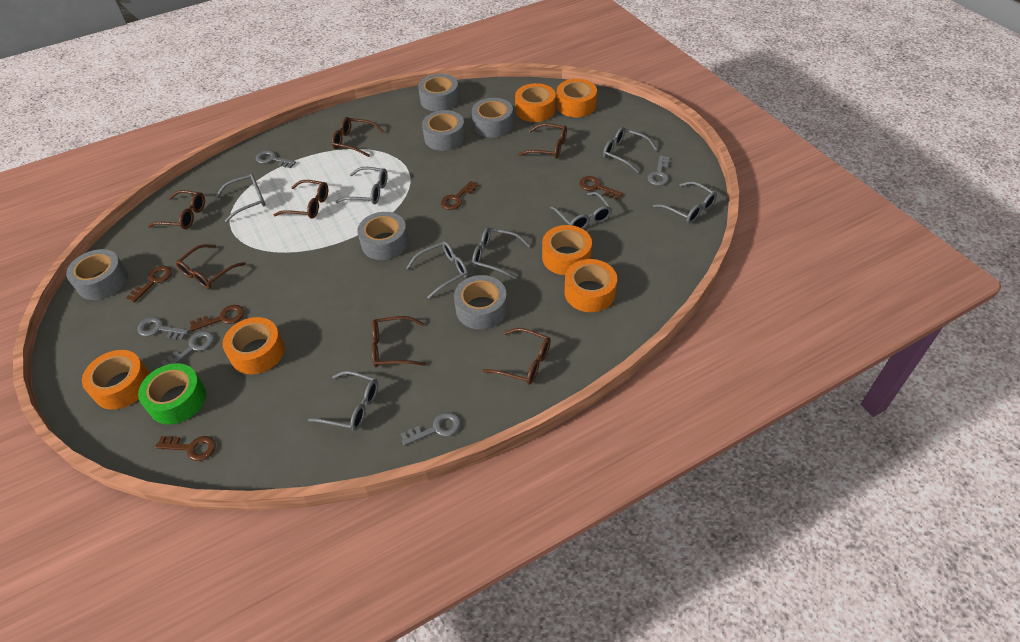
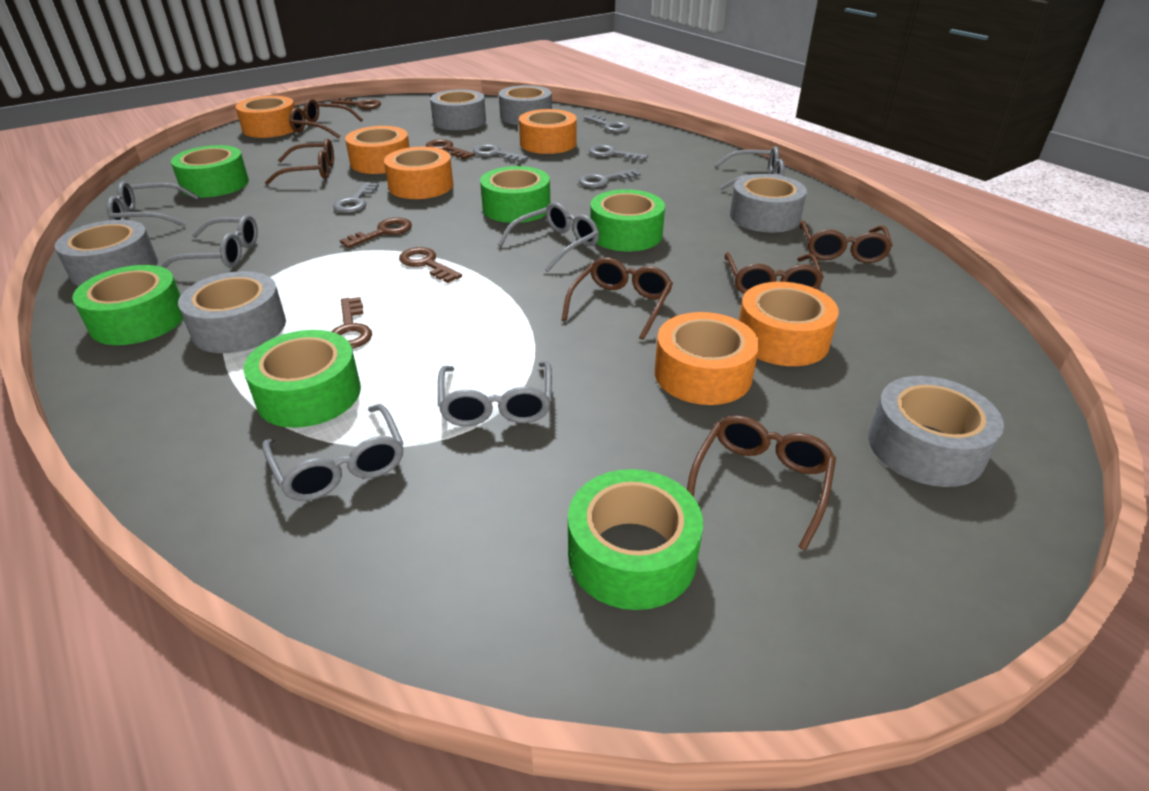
brown glasses: [148,190,205,229] [176,244,246,289] [274,180,328,219] [332,117,384,157] [372,316,426,368] [483,328,551,385] [518,123,567,159] = 7 -> [265,139,334,185] [289,99,363,139] [562,257,673,340] [687,415,836,551] [725,252,824,294] [800,221,893,263] = 6
green tape: [138,363,206,424] = 1 -> [72,265,183,345] [171,145,249,197] [243,330,361,428] [480,166,550,223] [568,469,703,610] [590,189,665,252] = 6
grey glasses: [216,173,265,222] [308,371,378,431] [336,167,388,204] [406,241,468,299] [472,228,531,279] [550,192,612,229] [603,127,657,173] [653,181,717,223] = 8 -> [106,181,199,227] [160,215,258,268] [262,404,404,501] [438,361,552,426] [498,202,599,272] [715,146,784,190] = 6

